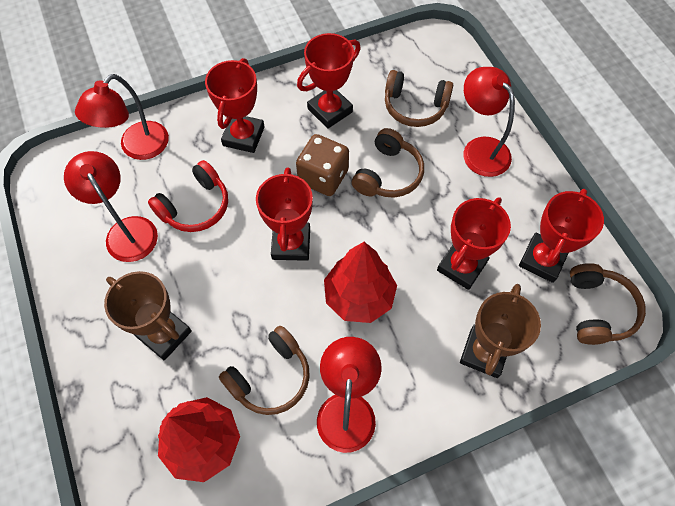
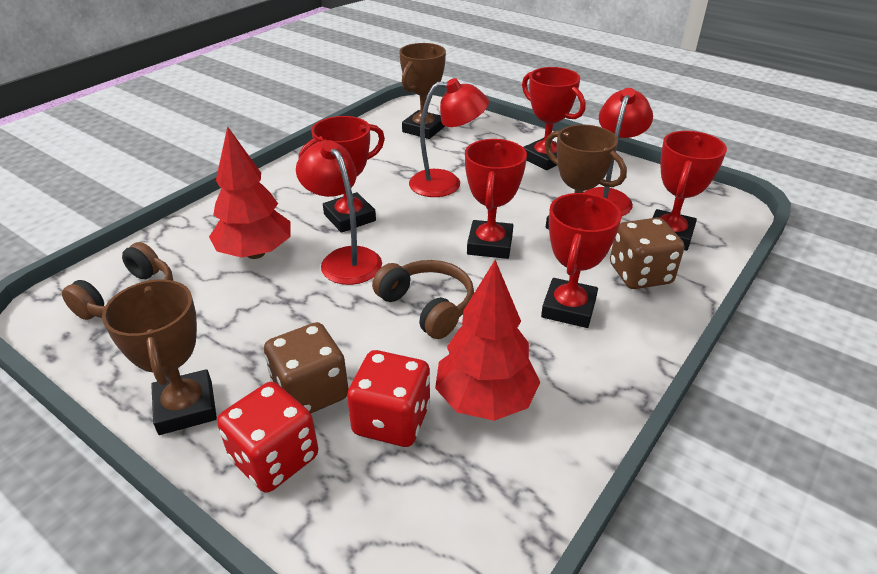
brown dice: [296,134,349,196] = 1 -> [264,322,348,414] [610,218,685,289] = 2
brown headphones: [219,326,310,415] [352,128,424,197] [385,70,453,127] [570,263,646,345] = 4 -> [62,242,173,320] [372,260,474,339] = 2
brown trophy: [104,271,192,360] [460,284,541,378] = 2 -> [102,279,217,435] [399,43,446,139] [545,125,627,229] = 3
red dice: none = 0 -> [217,382,318,493] [347,350,430,447] = 2
red headphones: [148,160,228,232] = 1 -> none = 0
red lamp: [64,151,158,262] [75,74,169,160] [317,337,382,453] [464,67,515,177] = 4 -> [296,140,382,285] [409,78,489,197] [583,88,653,217] = 3

